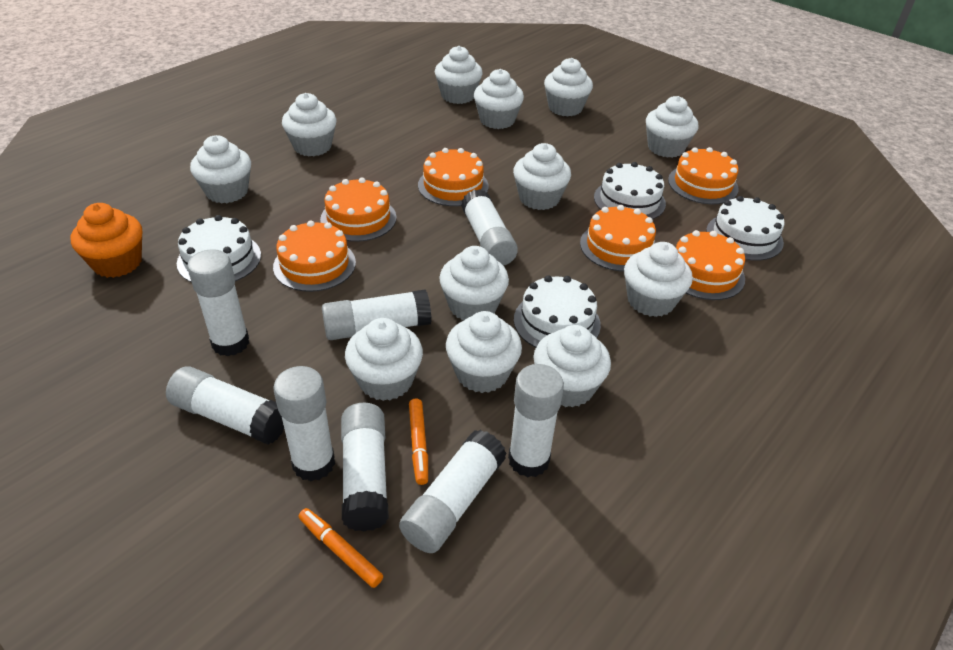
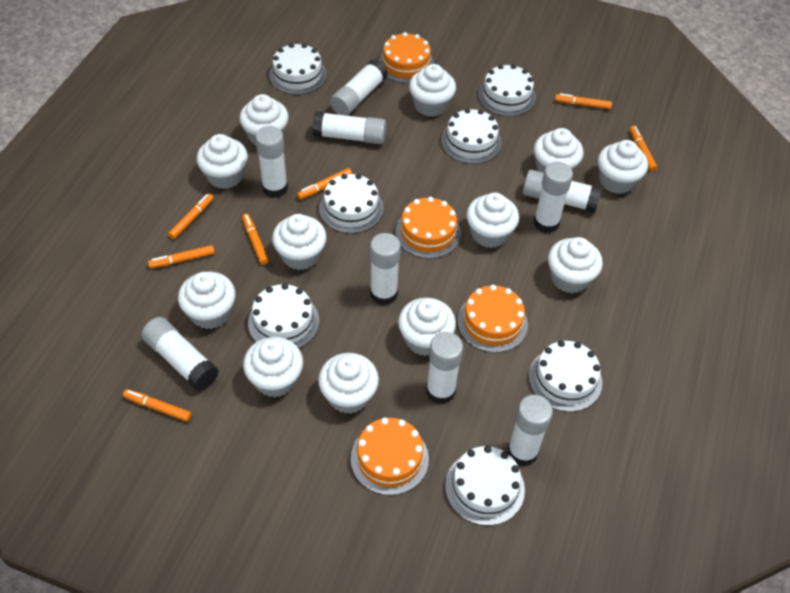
orange cake: [273,220,356,292] [320,177,397,242] [418,148,489,206] [580,205,656,272] [668,147,739,204] [676,230,745,300] = 6 -> [351,418,429,495] [378,32,434,83] [395,197,461,259] [457,285,528,353] = 4
orange cupcake: [71,203,142,278] = 1 -> none = 0
orange marker: [298,508,383,588] [409,398,428,485] = 2 -> [123,389,192,422] [148,245,215,268] [168,193,214,239] [242,214,269,265] [297,168,352,199] [555,93,612,109] [629,126,657,171] = 7
white cake: [177,215,261,283] [514,275,601,348] [594,162,666,219] [706,196,784,261] = 4 -> [248,283,319,348] [269,43,327,95] [319,174,384,233] [441,108,502,164] [445,446,525,526] [478,64,536,117] [529,340,602,412] = 7
white glue stick: [166,366,284,445] [187,249,249,356] [273,366,335,481] [322,289,432,340] [341,403,389,531] [399,430,507,553] [461,189,518,266] [508,364,564,478] = 8 -> [142,317,219,391] [255,126,288,198] [312,111,386,144] [330,59,388,116] [370,233,401,306] [426,332,463,404] [508,395,553,466] [523,170,602,213] [534,162,573,233] = 9

